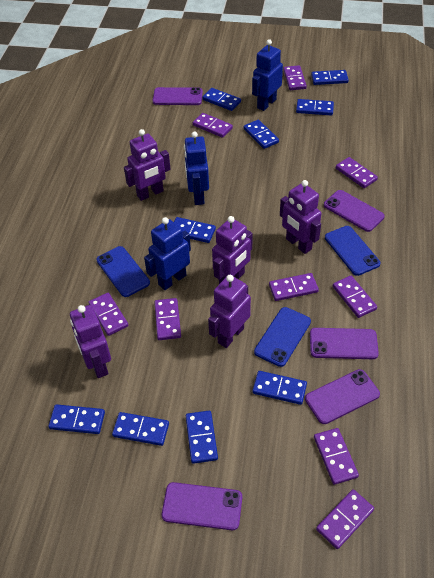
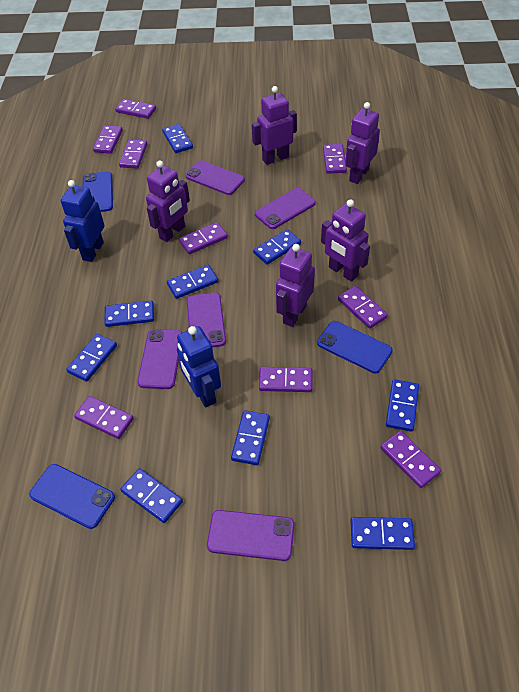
blue robot: [144,217,191,290] [184,131,209,205] [252,39,283,111] = 3 -> [61,180,105,262] [177,326,221,408] = 2

